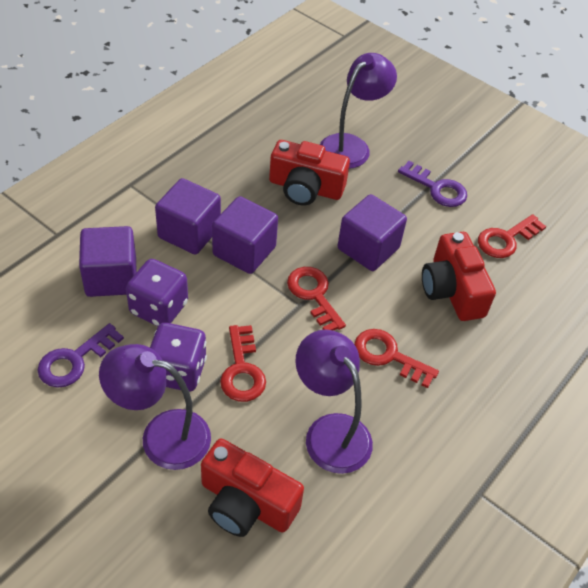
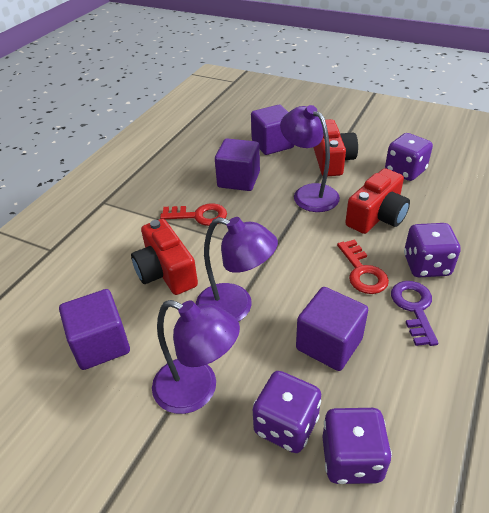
purple dice: [126,259,188,326] [150,323,207,392] = 2 -> [253,371,321,453] [322,408,392,484] [385,133,433,181] [404,223,461,277] = 4
purple key: [37,323,124,388] [398,161,467,207] = 2 -> [391,281,438,346] = 1
red key: [220,325,266,402] [287,267,346,331] [354,329,439,388] [478,214,546,258] = 4 -> [160,203,227,226] [337,240,389,294] = 2

